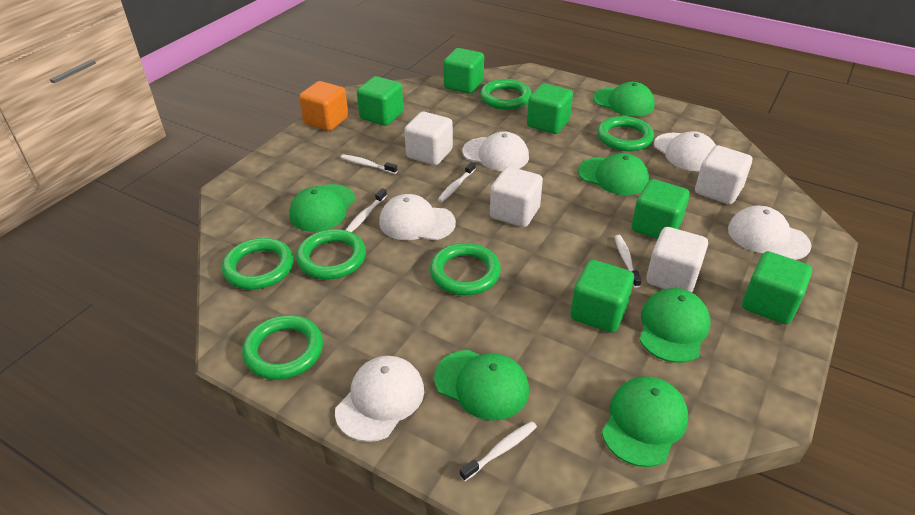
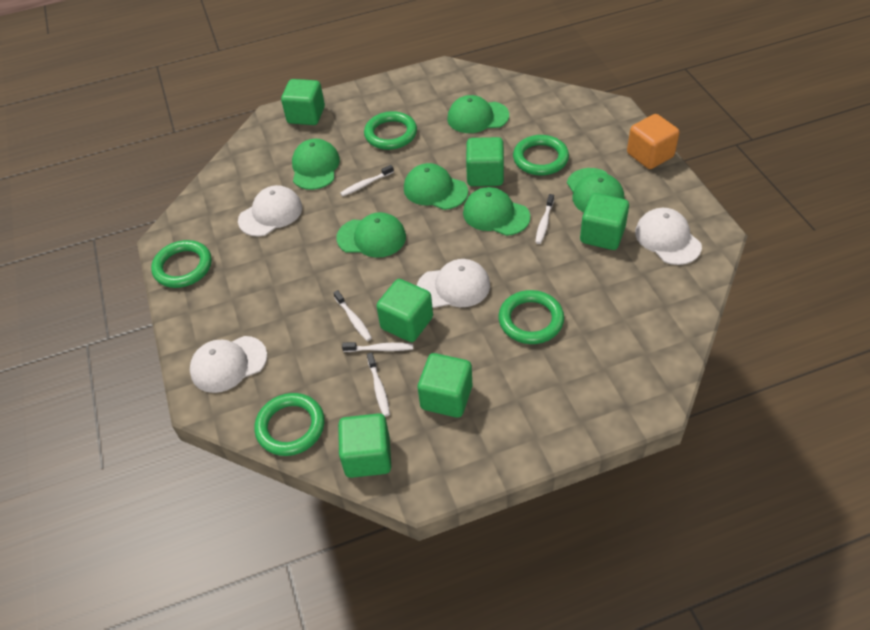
green ring: [222,238,294,290] [242,315,323,380] [296,229,366,279] [430,243,501,295] [480,79,532,110] [597,116,654,151] = 6 -> [151,240,212,288] [254,393,325,456] [364,111,417,150] [498,290,564,344] [513,135,569,175] = 5
white cap: [335,356,424,442] [379,194,456,240] [462,132,529,171] [654,131,716,171] [728,206,811,260] = 5 -> [190,336,267,393] [238,185,302,237] [416,259,490,308] [635,208,702,265] = 4
white cube: [404,112,453,165] [490,167,543,227] [646,227,708,292] [695,145,752,204] = 4 -> none = 0

